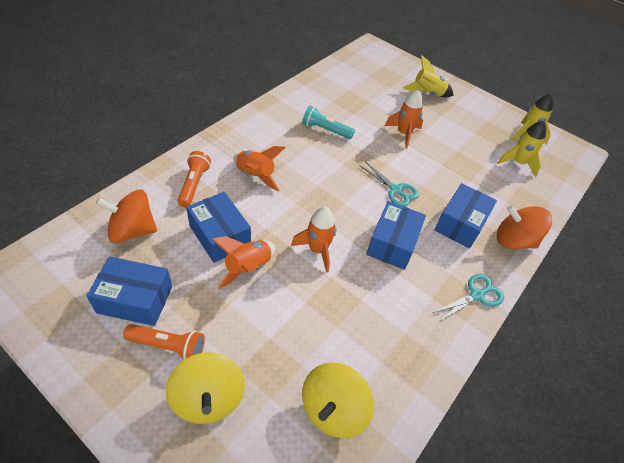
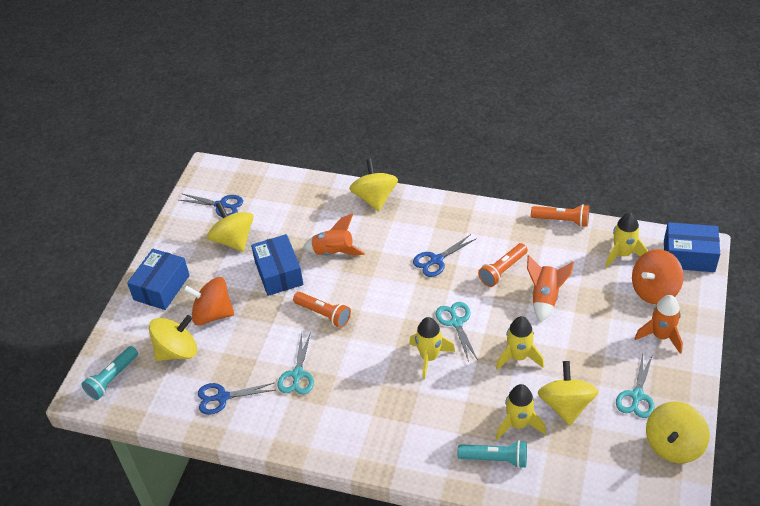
blue box: [87,256,172,326] [186,192,251,263] [366,201,426,270] [434,183,497,249] = 4 -> [127,249,190,310] [251,234,303,296] [664,222,720,272] = 3
blue scissors: none = 0 -> [179,193,243,217] [198,383,275,415] [413,234,477,277] = 3
orange flashlight: [123,324,205,360] [178,151,211,207] = 2 -> [293,292,351,328] [478,243,528,287] [531,204,589,227] = 3
orange rocket: [212,236,276,289] [233,146,285,191] [291,207,336,273] [385,90,423,149] = 4 -> [303,213,365,256] [527,255,574,322] [634,295,683,354] = 3
turquoise flashlight: [302,106,355,139] = 1 -> [82,346,138,400] [457,440,527,468] = 2
turquoise scissors: [359,161,419,207] [433,274,504,322] = 2 -> [277,332,314,395] [436,302,478,362] [616,354,655,418] = 3
yellow rocket: [403,55,454,97] [498,120,546,177] [511,94,554,145] = 3 -> [409,317,455,380] [496,316,544,370] [496,384,546,440] [605,213,648,268] = 4
yellow spinning top: [166,352,245,424] [302,362,374,438] = 2 -> [149,315,197,361] [207,202,254,252] [349,159,398,211] [538,361,599,426] [646,401,710,464] = 5

